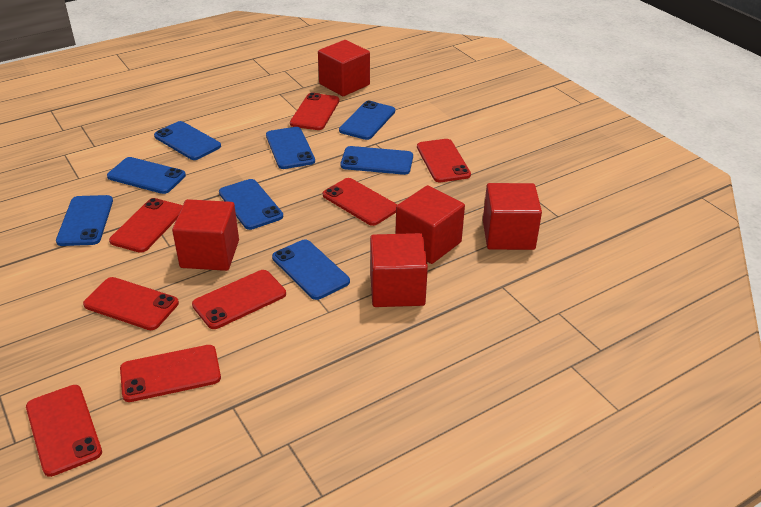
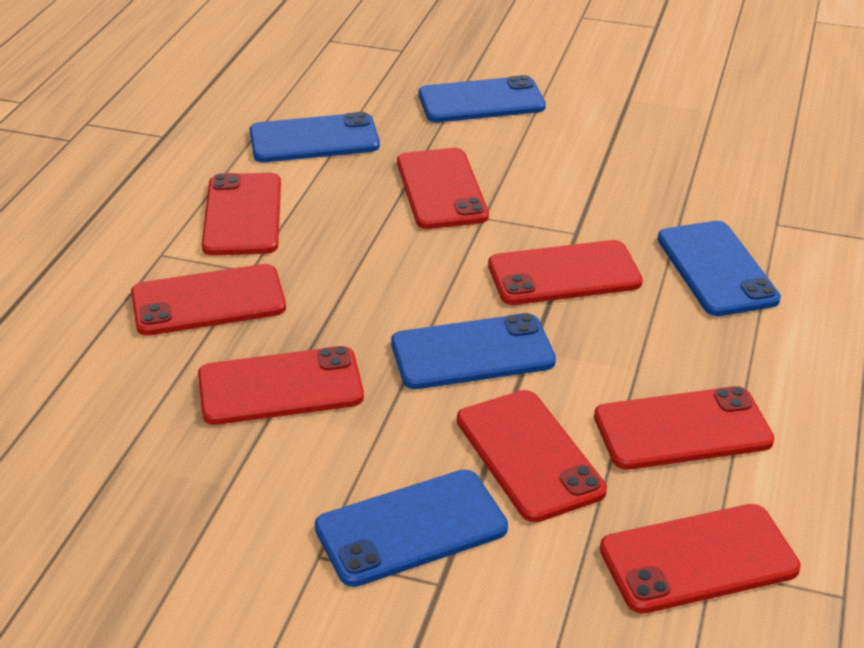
blue phone: [56,195,113,246] [107,157,186,194] [154,121,221,160] [219,179,283,230] [266,127,315,169] [272,239,350,300] [339,101,395,140] [341,146,413,175] = 8 -> [249,112,380,162] [315,470,508,587] [391,313,556,389] [418,75,546,122] [657,221,781,316] = 5
red cube: [172,199,239,271] [318,40,370,96] [370,233,428,307] [395,185,465,264] [483,183,542,250] = 5 -> none = 0

